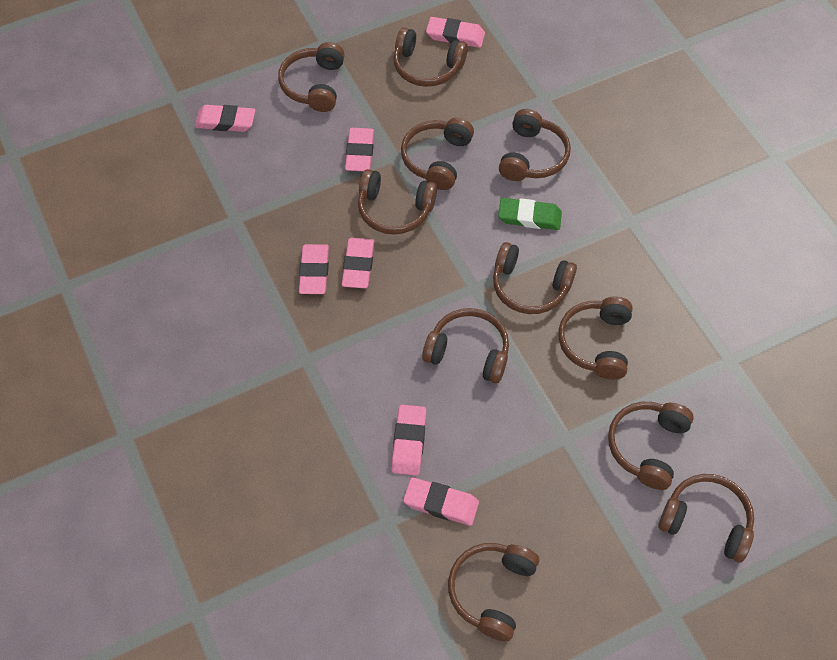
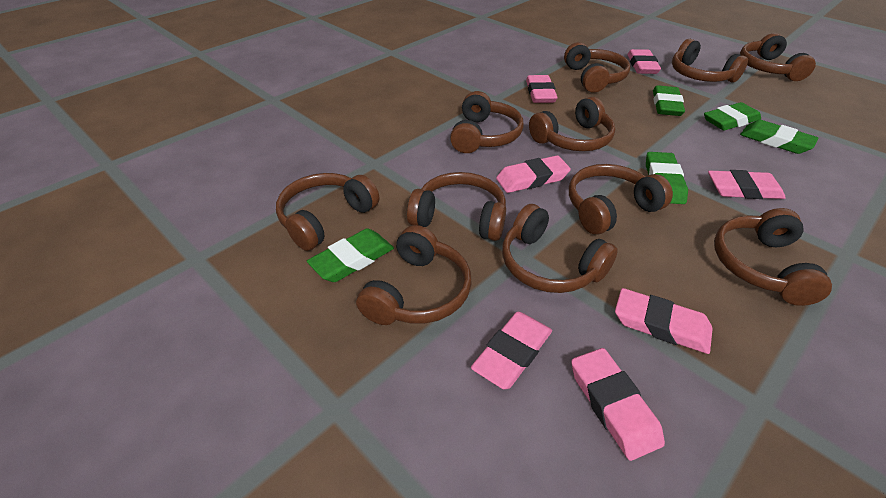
green eraser: [498,198,562,230] = 1 -> [307,228,394,282] [646,152,688,204] [653,85,685,116] [704,102,761,131] [740,120,819,154] = 5

